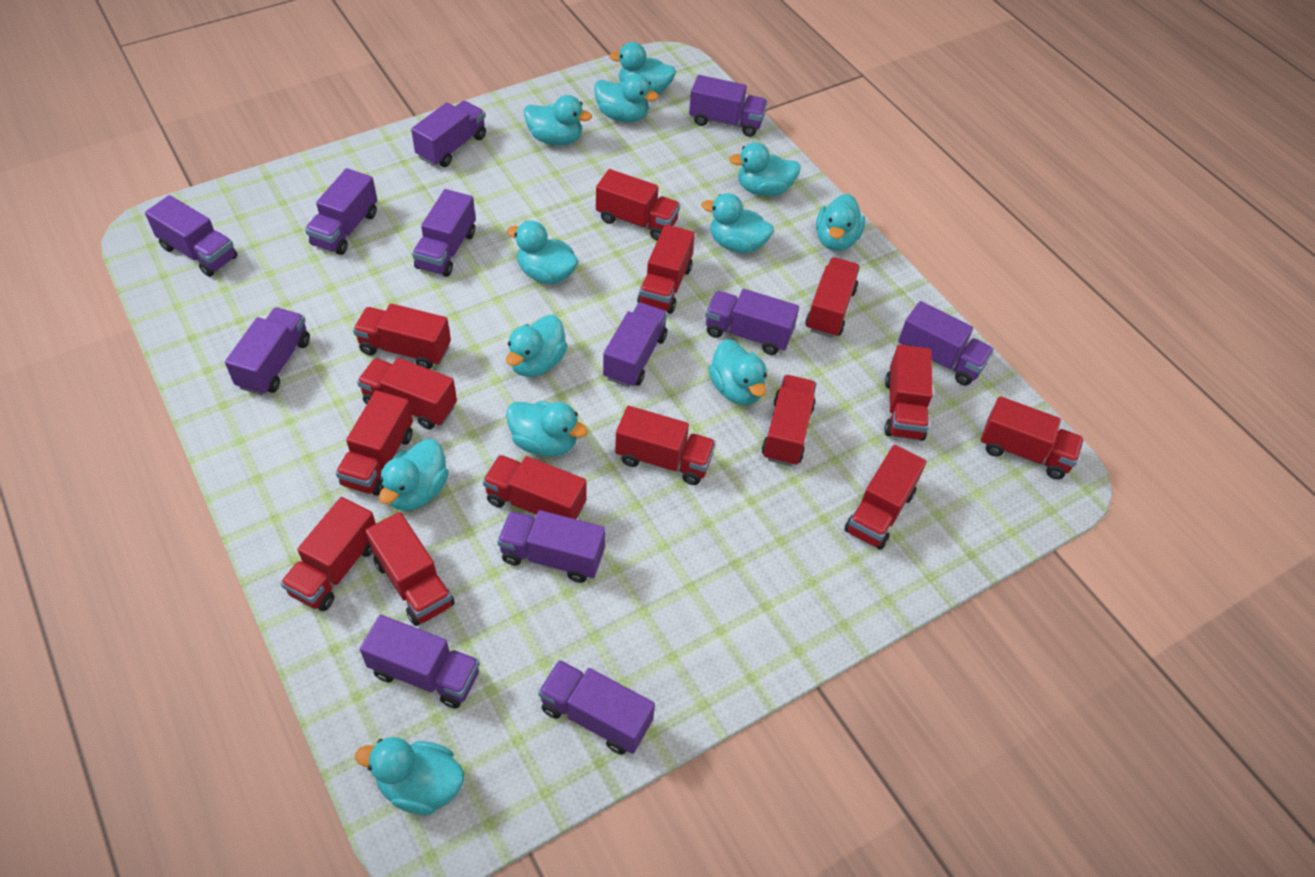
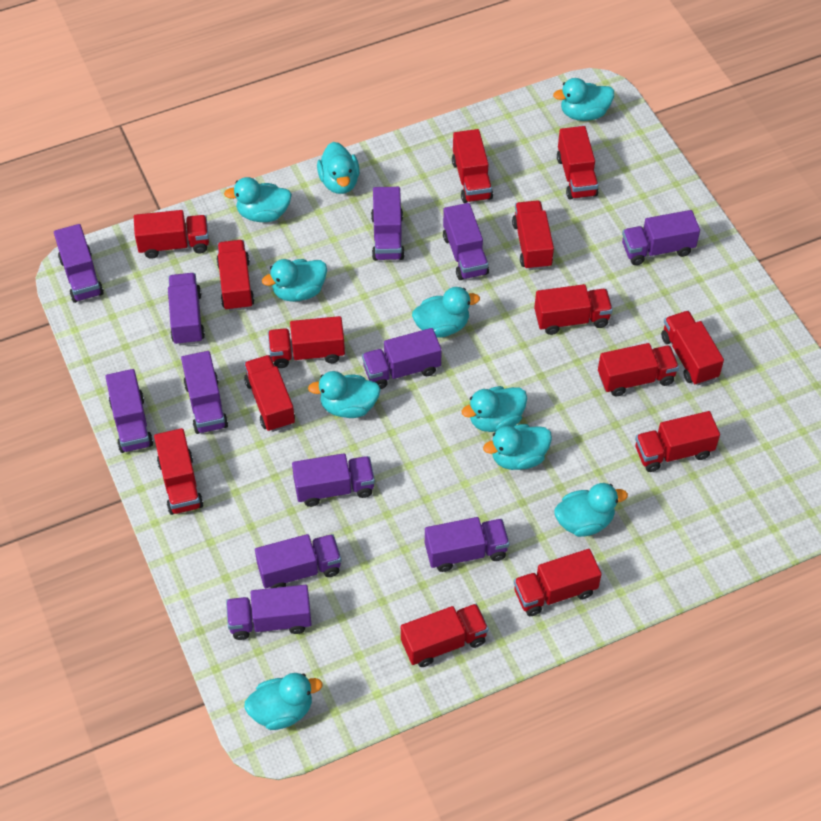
turquoise duck: [355,737,464,815] [379,439,449,511] [506,315,568,377] [506,401,588,457] [507,221,578,284] [524,95,592,145] [594,73,659,123] [609,42,676,94] [701,193,774,253] [708,339,767,405] [729,142,801,196] [816,194,865,251] = 12 -> [224,177,292,222] [244,673,323,730] [262,259,327,302] [308,371,381,418] [317,142,360,194] [412,287,480,338] [461,386,527,432] [483,424,552,470] [553,78,614,121] [554,483,628,537] = 10

